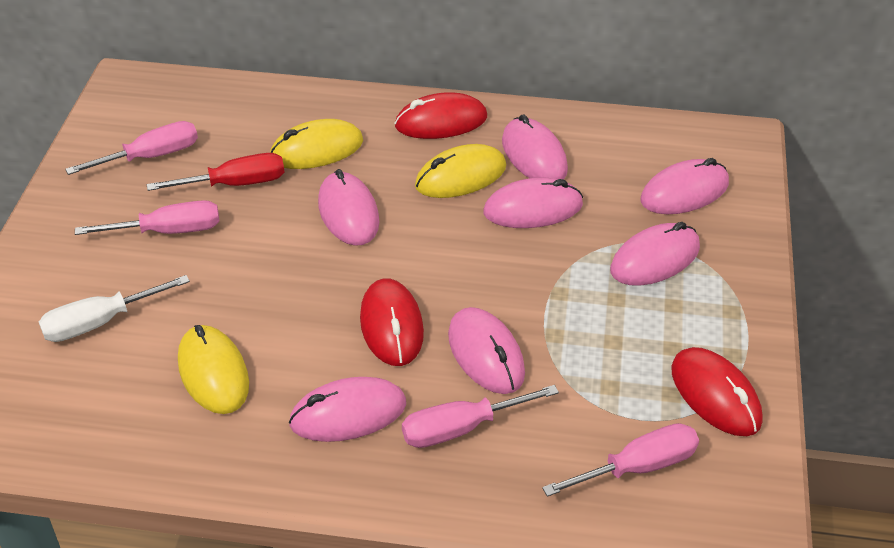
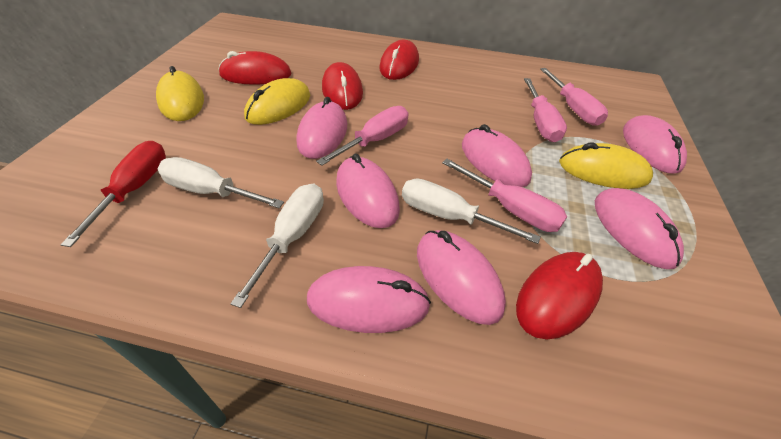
red mouse: [360,278,424,366] [395,93,487,139] [671,347,763,436] = 3 -> [218,51,292,85] [322,62,363,110] [379,40,419,80] [516,252,603,339] = 4
white screwdriver: [39,275,190,342] = 1 -> [158,157,284,209] [230,184,324,308] [402,178,541,244] = 3

